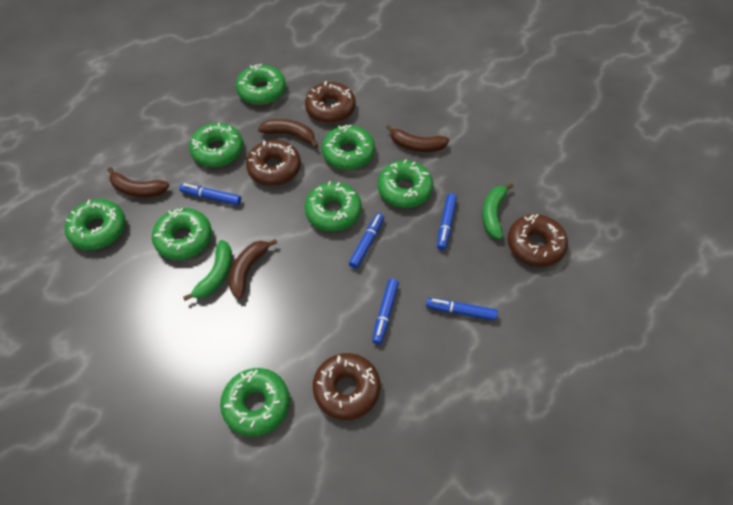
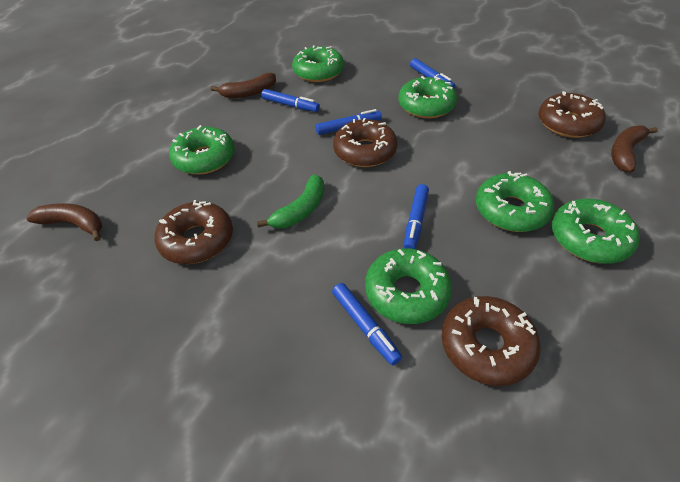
brown banana: [108,167,170,197] [229,239,277,299] [258,119,318,148] [386,125,449,152] = 4 -> [26,203,102,241] [210,73,276,98] [611,125,658,172] = 3
green banana: [183,240,232,301] [482,183,514,239] = 2 -> [257,174,324,228] = 1
green donut: [65,199,126,250] [152,208,212,260] [189,123,243,167] [220,368,290,437] [236,64,286,105] [305,181,362,232] [322,124,375,170] [378,159,433,208] = 8 -> [169,125,235,175] [292,45,344,82] [365,248,452,324] [398,76,457,118] [476,171,554,232] [552,199,640,264] = 6

